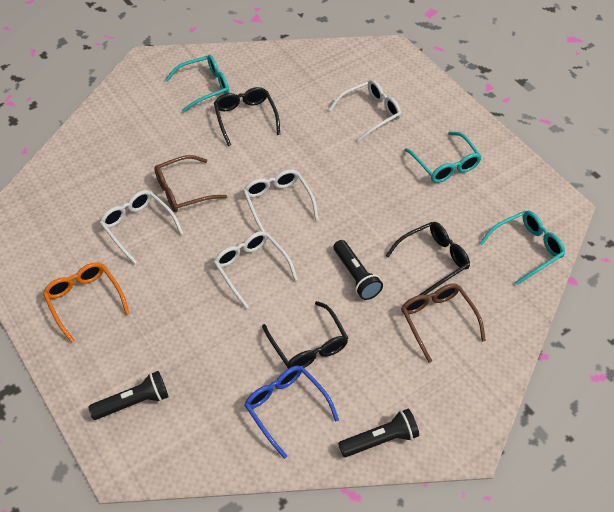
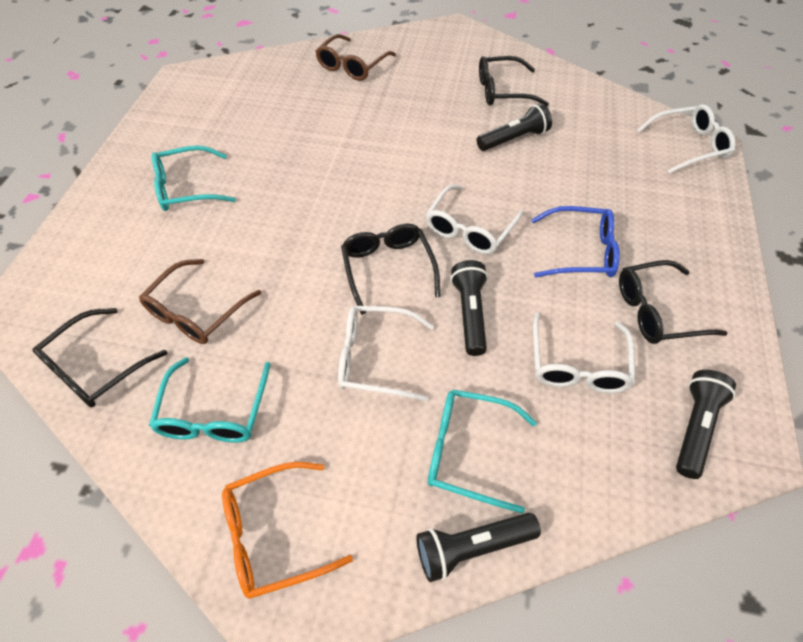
black flashlight: [88,371,169,420] [334,240,383,300] [338,409,419,457] = 3 -> [416,513,541,582] [450,260,488,356] [477,103,552,151] [676,370,736,479] = 4
black glasses: [214,87,280,146] [262,301,348,369] [386,222,470,295] = 3 -> [32,308,167,408] [341,223,440,315] [479,56,549,106] [619,260,727,344] = 4

